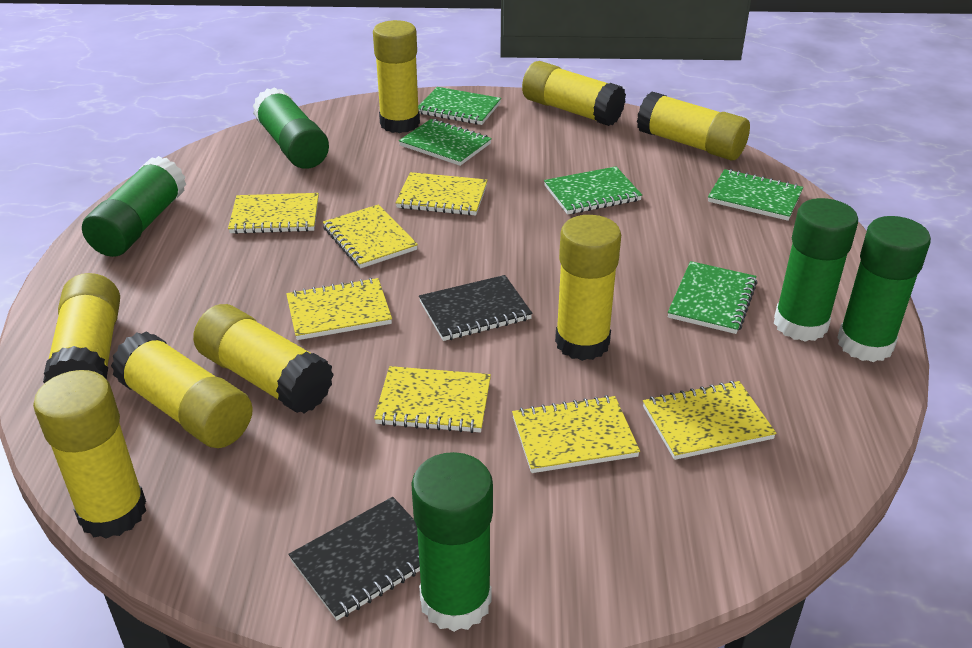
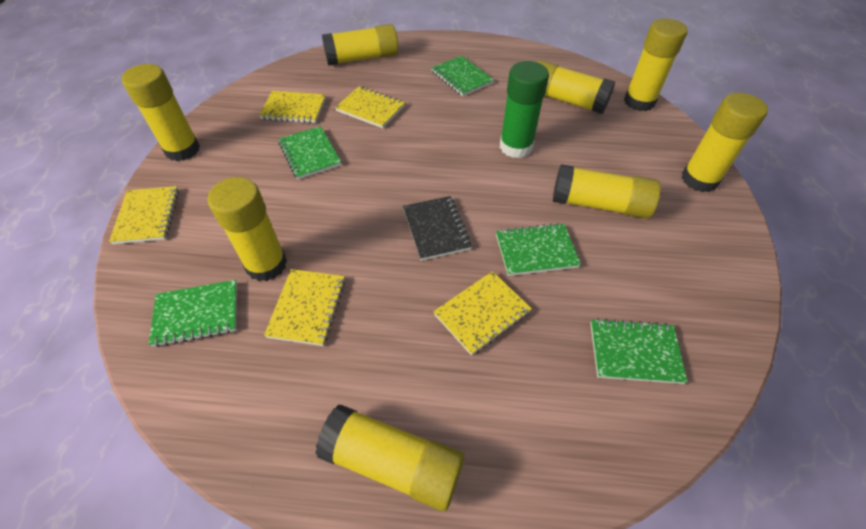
black notebook: [288,497,420,620] [419,275,533,341] = 2 -> [403,196,472,261] = 1
green glue stick: [82,156,186,257] [253,87,329,169] [411,452,493,632] [774,198,858,342] [837,216,931,362] = 5 -> [500,61,549,158] = 1
yellow notebook: [228,193,319,234] [286,278,392,340] [323,204,418,268] [374,366,491,433] [396,172,488,216] [512,395,640,473] [643,381,777,460] = 7 -> [109,186,179,244] [259,91,326,123] [264,269,345,346] [335,86,405,128] [433,271,532,356] = 5

